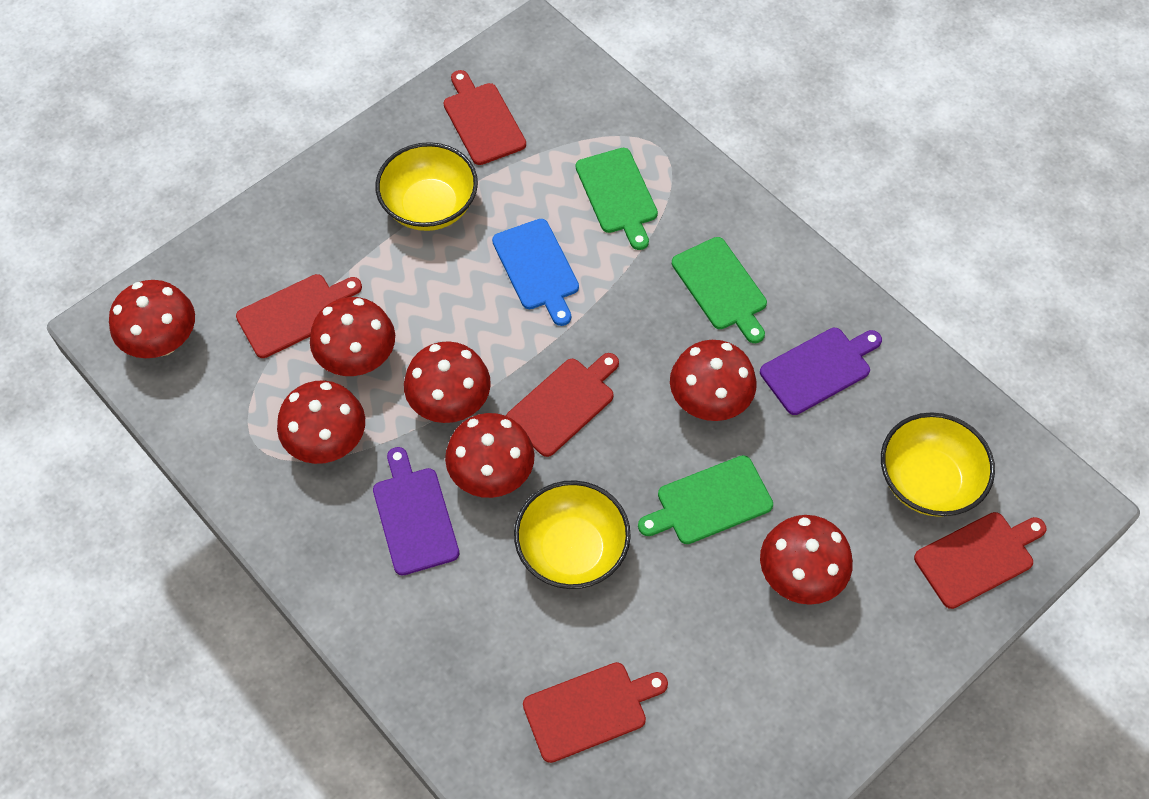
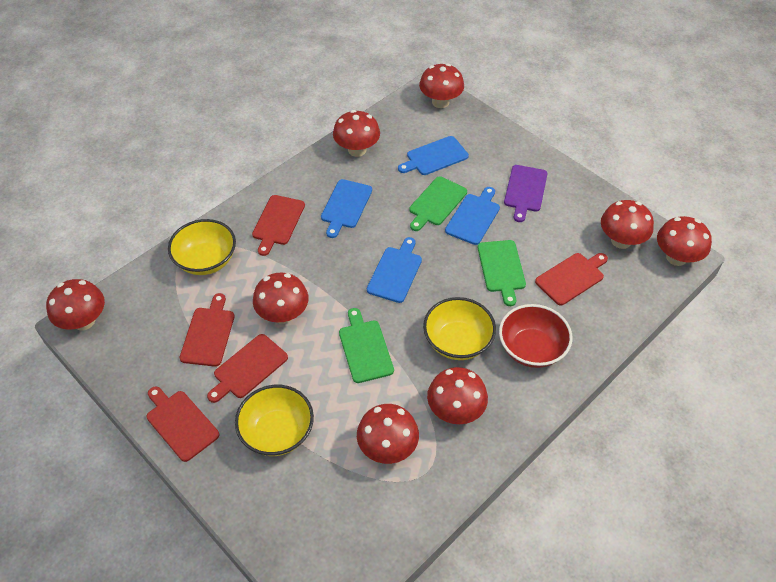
blue cutting board: [492,219,579,326] = 1 -> [321,179,372,238] [367,237,422,303] [398,136,469,175] [445,187,500,245] = 4
purple cutting board: [373,447,459,575] [760,328,882,415] = 2 -> [504,165,548,222] = 1
red bowl: none = 0 -> [499,304,573,368] = 1
red mushroom: [109,280,195,358] [277,380,365,464] [310,297,395,376] [404,341,491,423] [445,413,535,498] [670,340,757,421] [760,515,853,605] = 7 -> [46,279,105,330] [253,272,308,324] [333,110,380,157] [357,404,419,464] [419,63,464,108] [427,367,488,424] [601,200,654,249] [657,216,712,266] = 8

